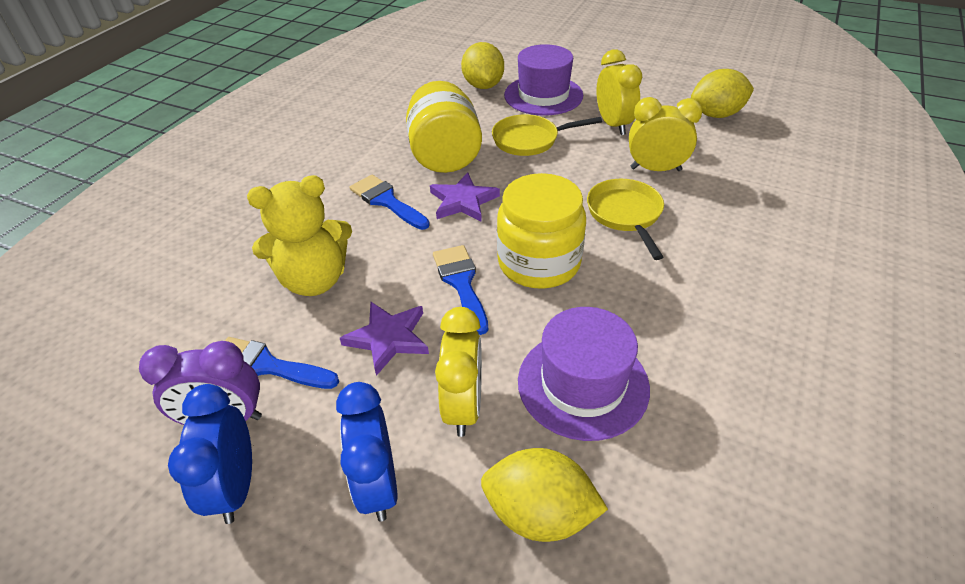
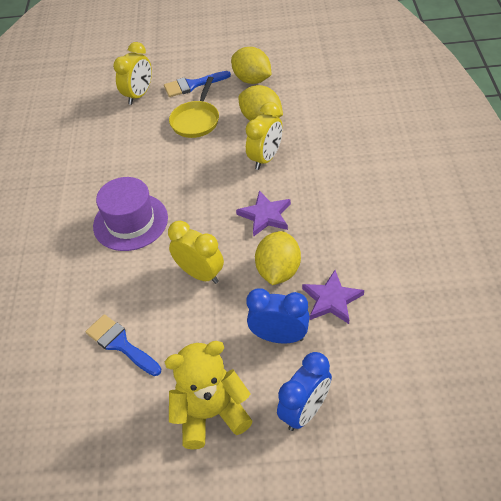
blue brush: [225,337,339,389] [350,175,430,230] [433,245,488,335] = 3 -> [85,314,161,376] [164,71,231,97] = 2
purple clock: [139,341,262,425] = 1 -> none = 0
purple hat: [504,44,583,116] [518,307,650,441] = 2 -> [93,177,168,251] = 1
yellow jar: [406,81,482,173] [497,173,586,289] = 2 -> none = 0
yellow pan: [492,114,602,156] [587,179,664,260] = 2 -> [169,77,219,138] = 1

